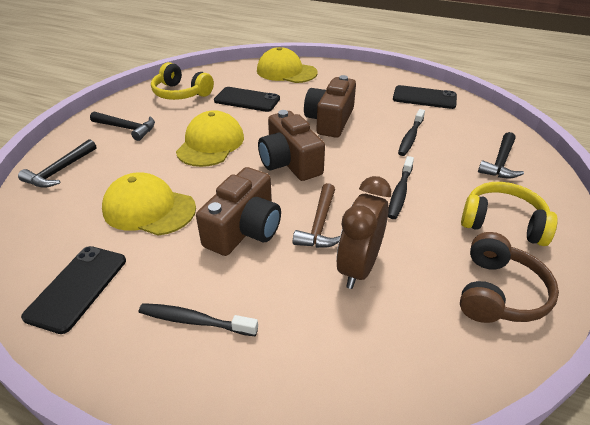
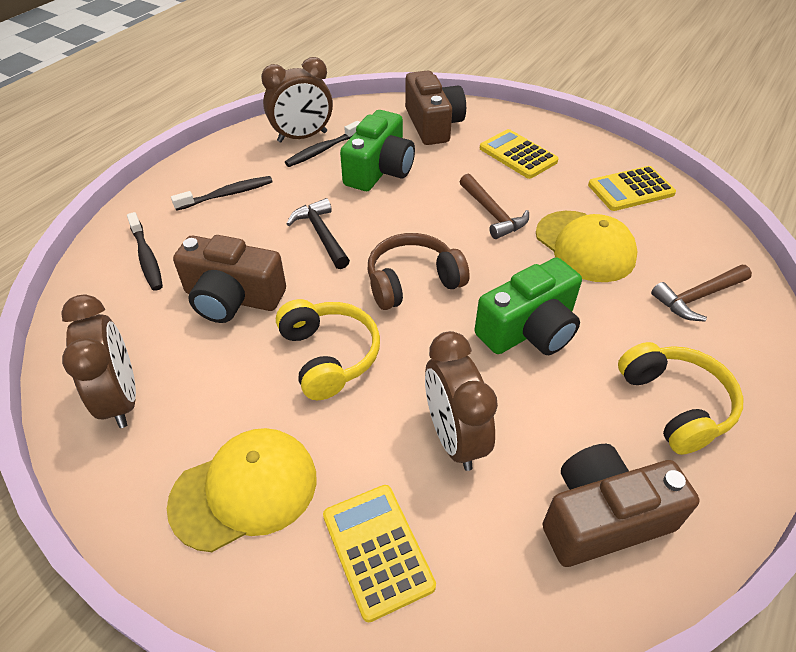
black hammer: [18,139,97,188] [90,111,155,141] [478,132,524,178] = 3 -> [287,198,350,269] = 1
black phone: [21,246,126,334] [214,87,280,112] [393,85,457,109] = 3 -> none = 0
brown clock: [337,176,391,289] = 1 -> [61,294,136,428] [261,57,333,143] [425,331,498,471] = 3
brown hammer: [293,183,340,248] = 1 -> [460,174,529,239] [651,265,752,322] = 2
green camera: none = 0 -> [340,110,415,191] [475,257,582,355] = 2
yellow calculator: none = 0 -> [323,485,436,622] [480,129,559,179] [588,166,676,211] = 3
yellow cap: [102,173,196,236] [176,110,244,167] [257,47,317,83] = 3 -> [167,428,316,552] [536,211,638,282] = 2

